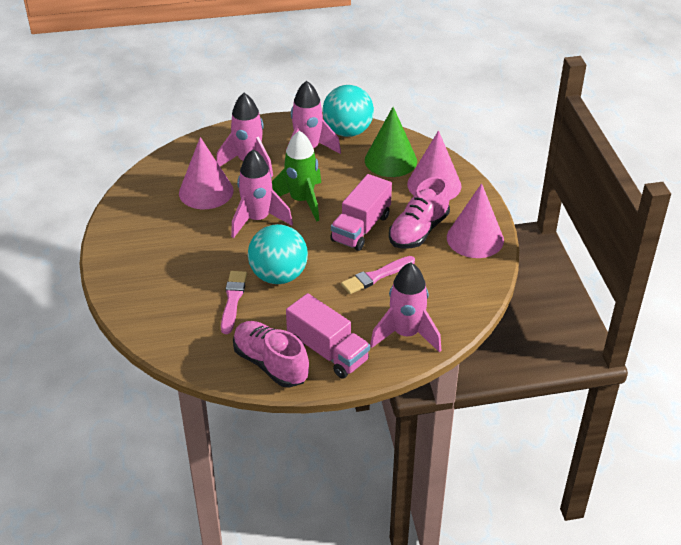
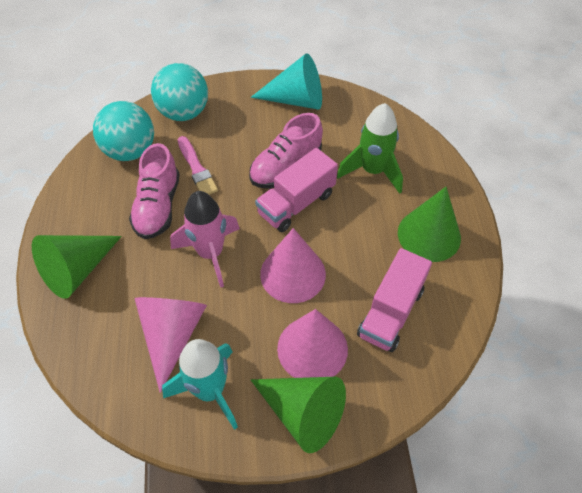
green cone: [365,107,417,177] = 1 -> [32,235,122,299] [251,377,346,453] [398,187,461,262] = 3
pink brush: [221,271,247,334] [341,256,415,294] = 2 -> [178,136,218,195] = 1
pink rocket: [216,93,273,177] [231,149,293,238] [287,81,341,154] [370,263,441,353] = 4 -> [170,191,240,288] = 1
turquoise cone: none = 0 -> [251,53,322,110] = 1
turquoise rocket: none = 0 -> [162,339,238,430] = 1

